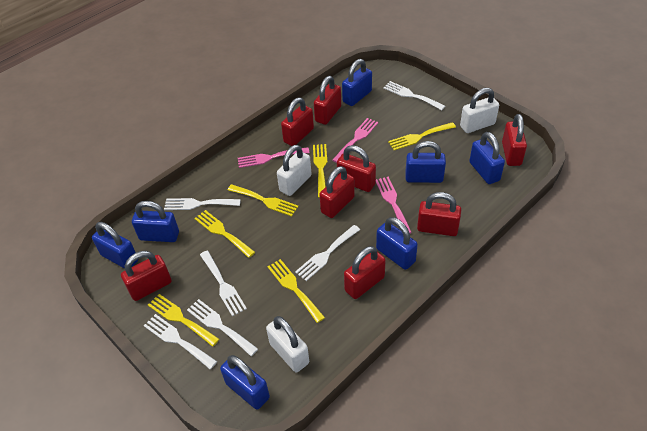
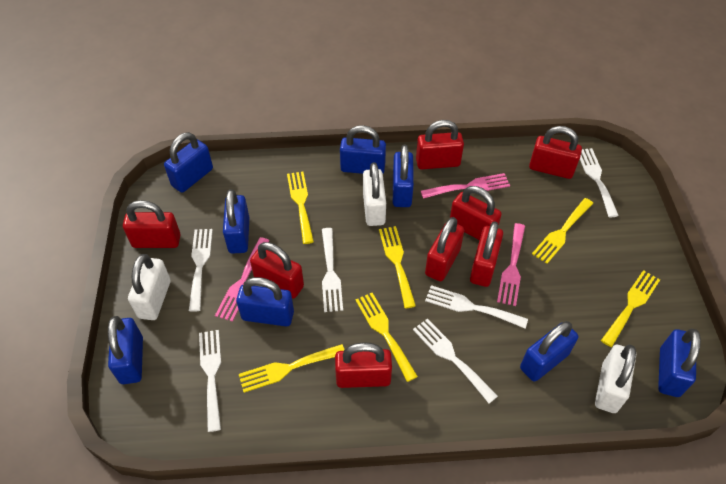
blue padlock: [92,222,138,269] [132,201,179,242] [220,355,270,410] [342,59,372,106] [376,217,418,270] [405,141,446,183] [469,132,505,184] = 7 -> [108,316,143,384] [164,132,213,193] [223,189,249,254] [236,277,294,327] [340,125,386,174] [393,145,414,207] [520,321,578,382] [658,328,701,397] = 8

